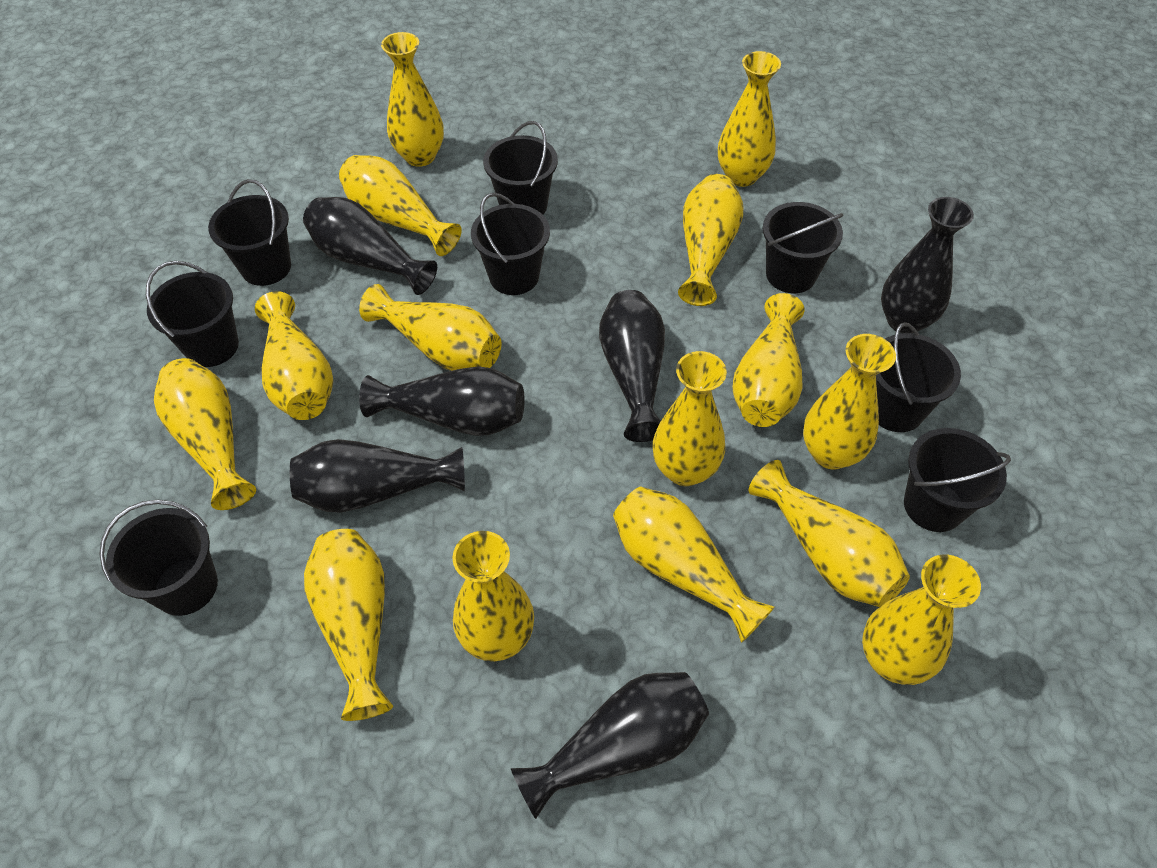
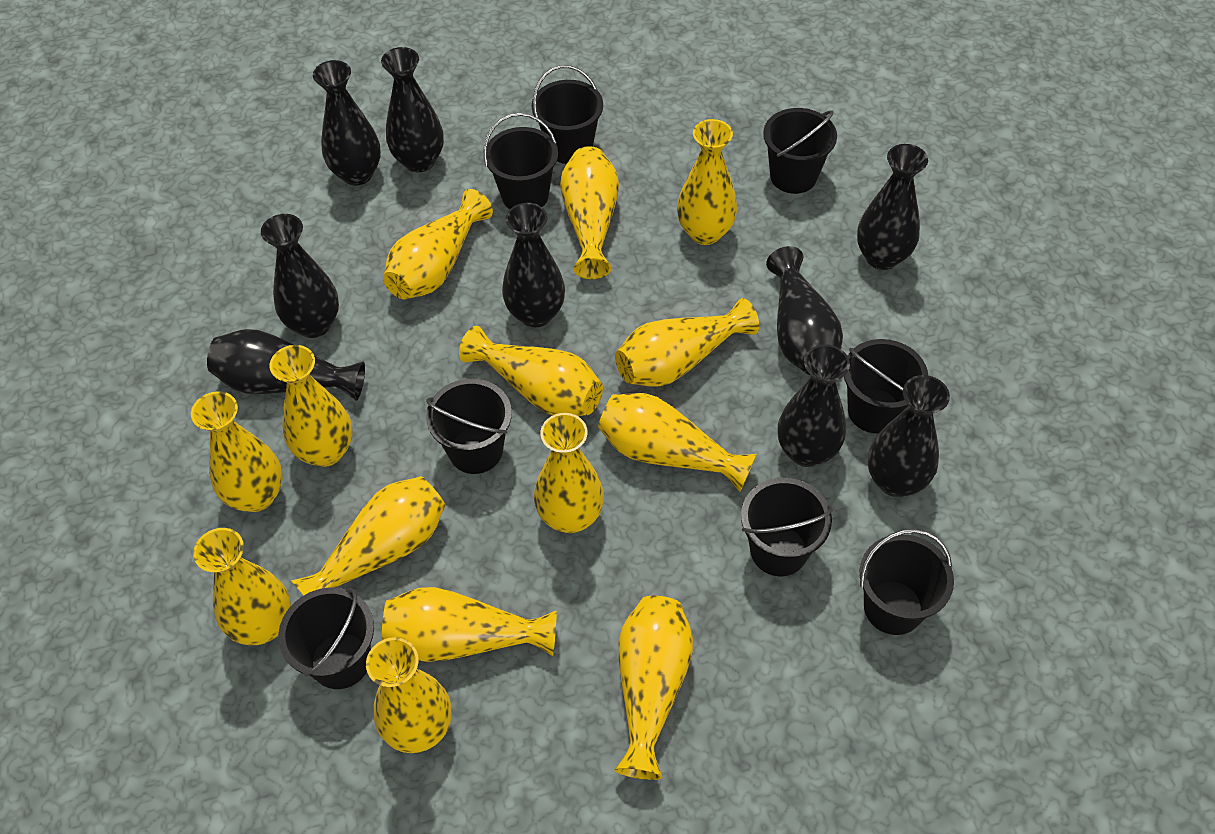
black vase: [290,439,465,513] [303,197,437,295] [359,367,525,436] [511,672,709,819] [599,290,665,442] [881,197,974,334] = 6 -> [207,329,365,401] [261,214,339,338] [313,60,381,185] [381,47,444,172] [502,203,565,327] [766,246,843,375] [778,344,850,467] [857,144,928,270] [868,375,950,497] = 9
yellow vase: [154,358,256,510] [255,291,333,420] [304,529,393,721] [339,155,462,256] [359,284,502,371] [381,32,444,167] [452,531,534,661] [613,487,775,643] [653,351,727,486] [678,174,743,306] [718,51,781,187] [732,293,804,427] [749,460,910,607] [803,334,896,469] [862,555,981,685] = 15 -> [191,391,283,512] [193,528,291,645] [270,345,353,467] [291,476,446,595] [366,637,452,753] [382,587,557,662] [383,189,493,300] [459,326,603,416] [534,413,604,533] [560,146,619,279] [598,393,757,492] [614,596,693,780] [615,298,759,386] [677,119,737,245] = 14

